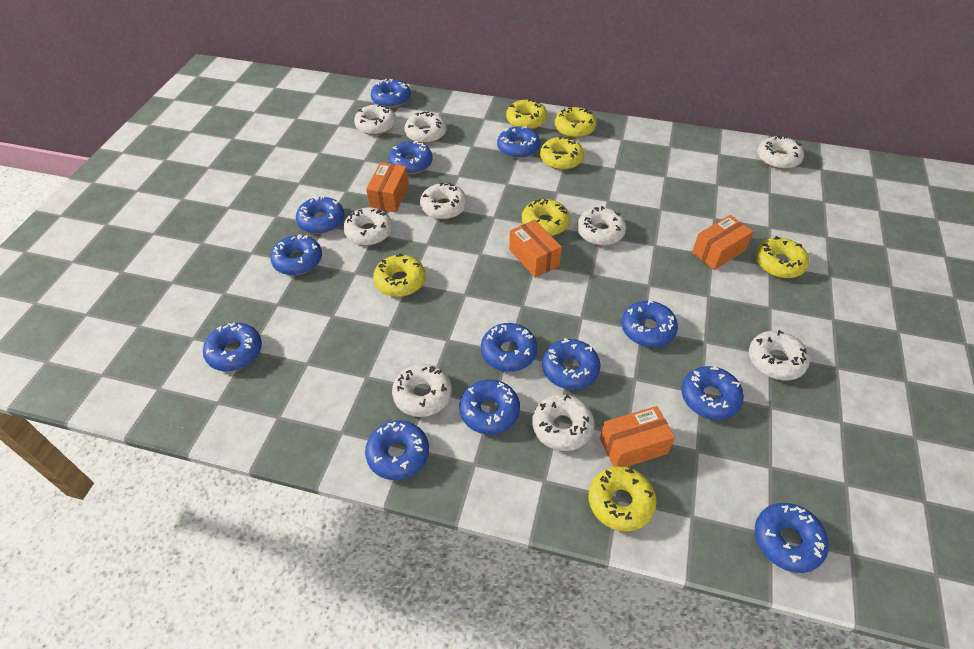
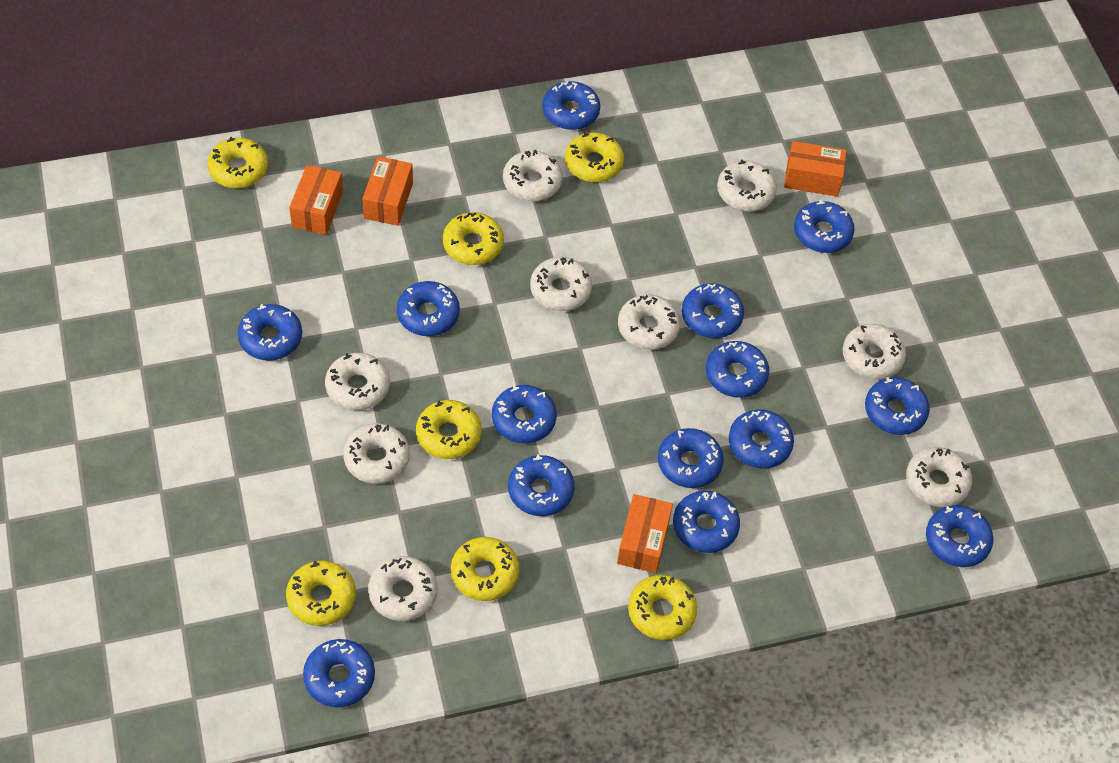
blue donut: [203,323,262,371] [270,234,322,275] [296,195,345,234] [365,420,429,480] [371,79,411,108] [388,141,433,174] [459,380,520,434] [481,323,538,372] [497,126,540,159] [542,338,601,390] [621,300,678,347] [682,365,744,420] [755,503,829,573] = 13 -> [238,304,302,361] [303,639,375,707] [397,281,460,336] [492,385,557,443] [508,454,575,516] [542,81,600,130] [658,428,723,488] [673,491,740,553] [682,283,744,338] [706,341,769,398] [729,409,794,469] [794,200,854,253] [865,377,930,435] [926,505,993,567] = 14

